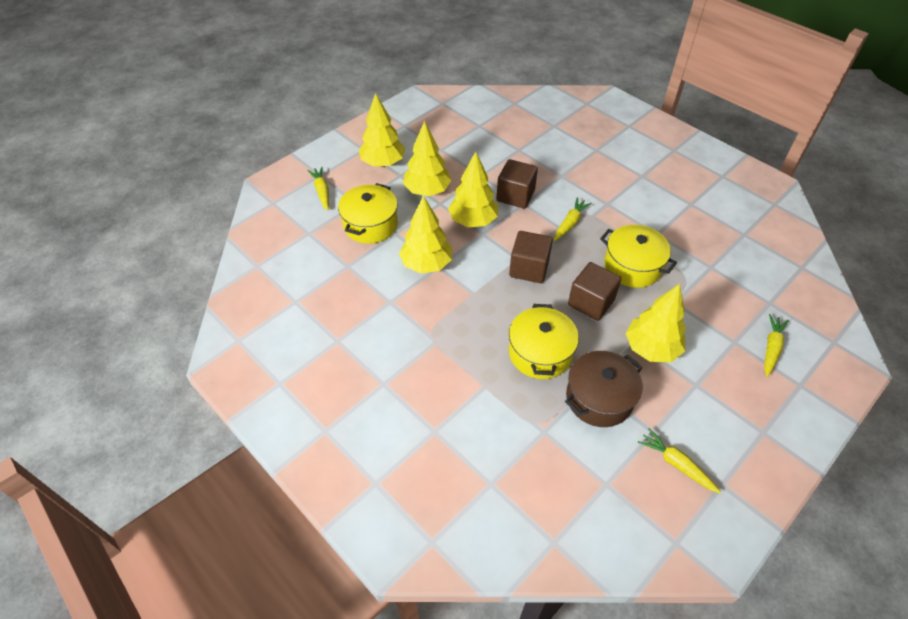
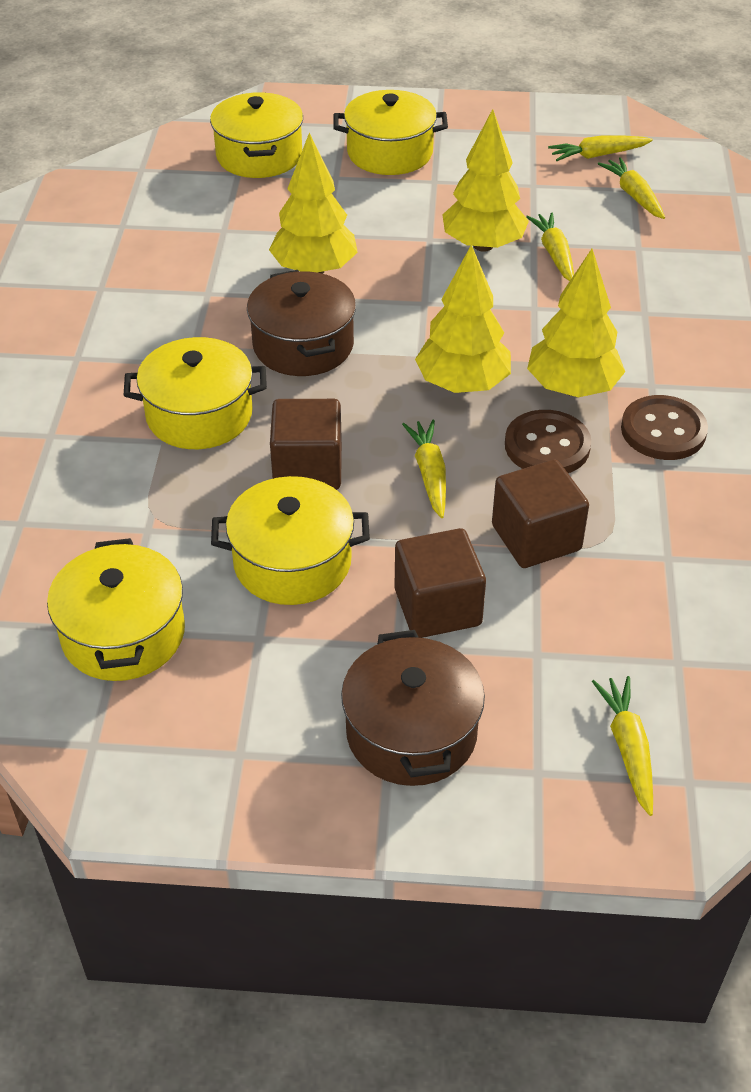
brown button: none = 0 -> [505,410,591,473] [621,395,708,460] = 2
brown pot: [565,351,643,427] = 1 -> [247,270,356,376] [341,630,485,786] = 2
yellow carrot: [307,167,329,211] [554,197,592,241] [638,428,721,493] [764,314,789,377] = 4 -> [402,420,446,518] [526,212,574,281] [548,135,653,161] [592,676,653,816] [598,157,665,219] = 5
yellow pot: [338,183,398,244] [509,304,579,379] [600,225,677,288] = 3 -> [47,538,185,681] [124,337,267,449] [210,92,303,178] [211,476,370,605] [333,90,448,175] = 5
yellow tree: [359,93,405,167] [399,196,452,273] [403,121,452,196] [448,151,498,227] [626,284,686,362] = 5 -> [269,133,358,274] [415,244,511,393] [443,109,529,252] [527,249,625,397] = 4

